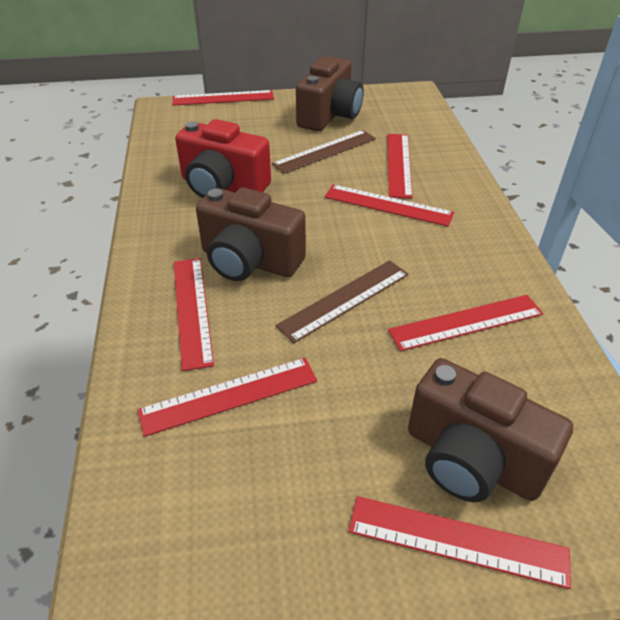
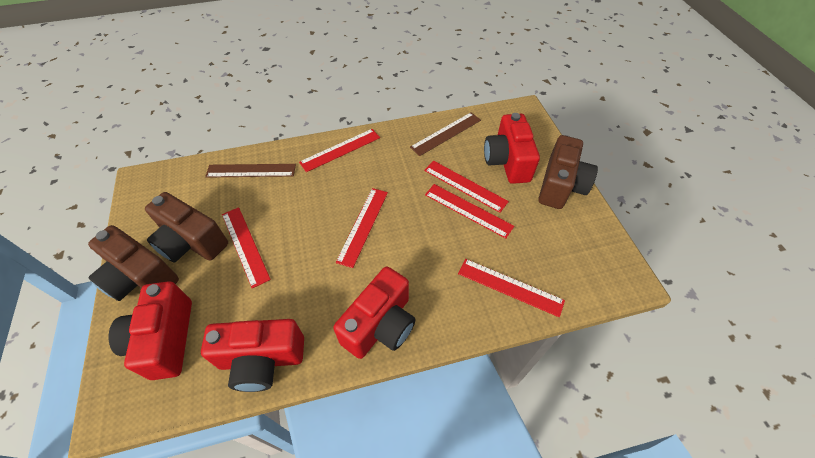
red camera: [175,119,271,198] = 1 -> [109,281,192,380] [201,319,304,392] [333,266,416,359] [484,113,540,184] = 4
red ruler: [137,358,317,437] [172,90,274,106] [174,258,214,371] [325,184,454,227] [349,496,571,589] [387,134,413,198] [388,295,543,351] = 7 -> [222,207,271,288] [299,129,380,172] [336,188,388,268] [424,161,509,213] [425,184,514,239] [458,259,565,317] = 6

